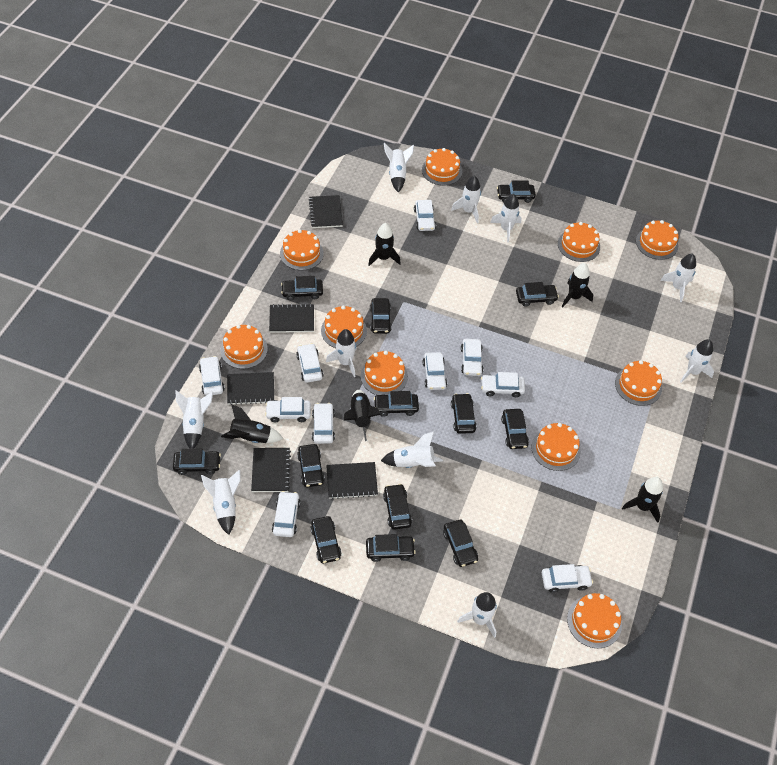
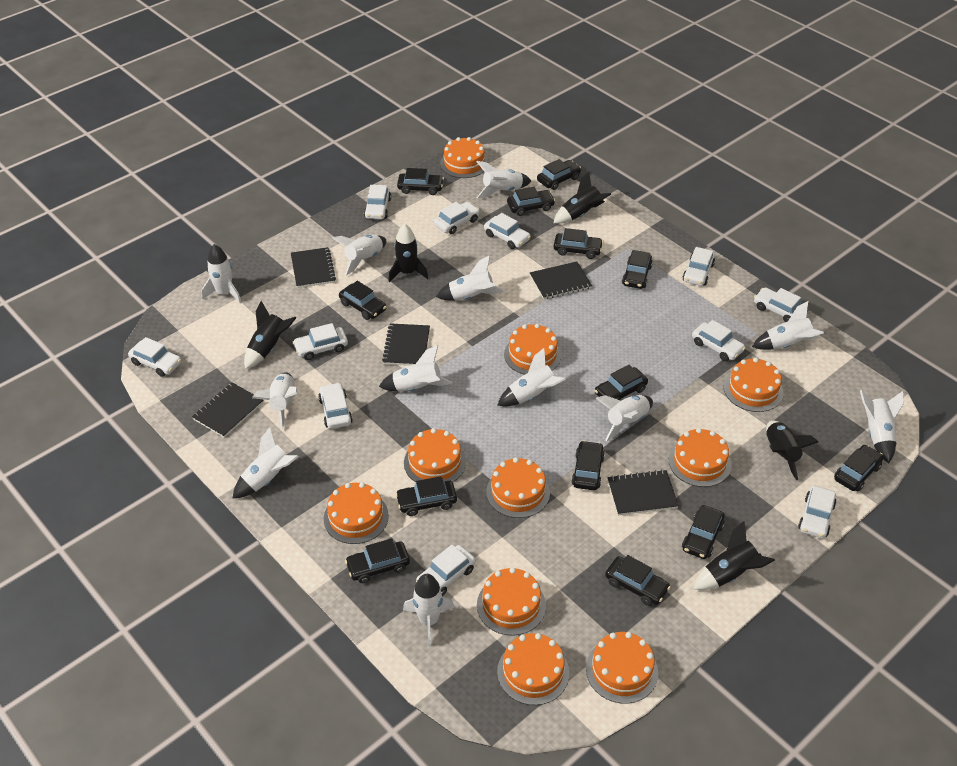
white car: [199,356,225,396] [265,397,311,422] [272,491,301,537] [296,343,323,383] [312,403,335,444] [414,200,436,231] [423,352,447,390] [461,339,483,376] [481,372,525,397] [542,564,593,593] = 10 -> [128,337,181,377] [293,323,348,360] [318,383,353,429] [364,185,391,219] [416,545,476,596] [434,202,480,234] [484,213,531,249] [683,247,715,286] [692,320,746,361] [754,287,801,322] [798,486,837,538] = 11
white rocket: [175,390,213,449] [201,469,241,535] [326,329,357,377] [381,432,443,468] [384,143,414,192] [451,175,481,223] [457,592,497,638] [490,194,522,243] [660,254,696,302] [680,339,714,383] = 10 -> [202,244,241,303] [232,427,299,499] [252,372,298,429] [332,235,386,275] [379,345,452,392] [403,574,454,647] [436,255,504,301] [476,161,531,198] [497,348,566,406] [596,395,653,441] [752,301,824,350] [860,390,904,463] = 12

